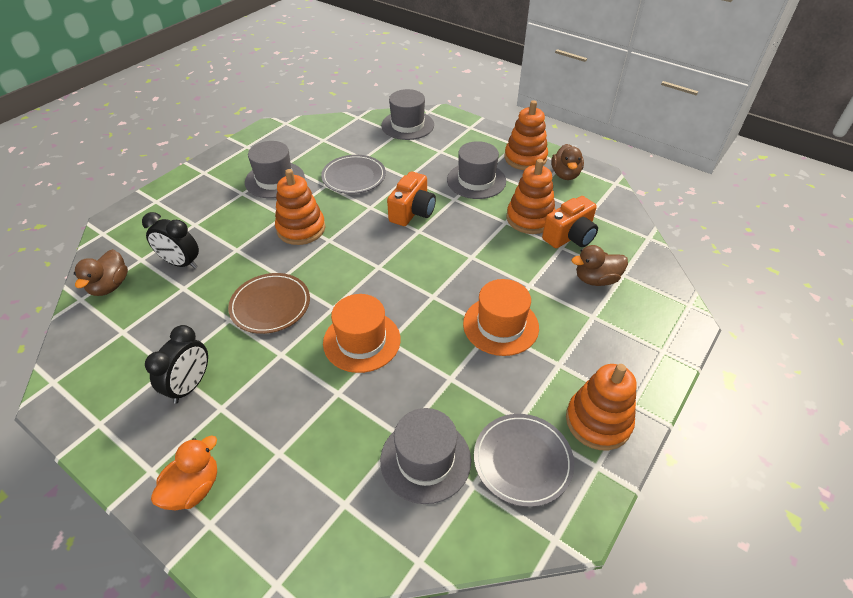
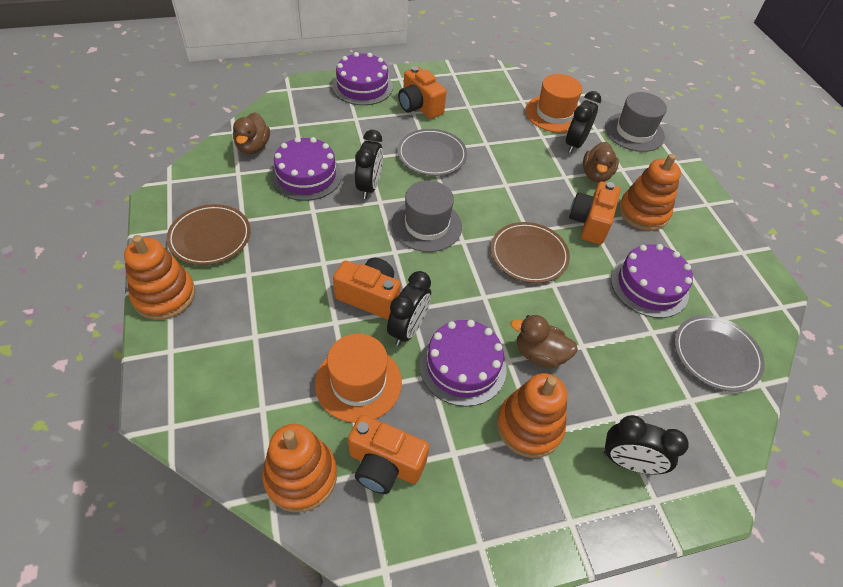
black clock: [142,212,199,269] [145,325,208,403] = 2 -> [355,130,383,199] [387,271,431,346] [566,91,601,153] [604,415,689,475] = 4
brown plate: [228,273,310,334] = 1 -> [166,204,251,265] [491,222,570,283] = 2
grey hat: [245,141,305,198] [380,408,471,504] [381,89,434,140] [447,141,506,199] = 4 -> [392,180,462,252] [605,92,667,152] = 2
orange camera: [387,171,436,226] [542,196,598,248] = 2 -> [333,258,401,319] [348,415,429,494] [398,66,446,119] [569,182,620,245] = 4
orange duck: [151,435,217,510] = 1 -> none = 0
purple cake: none = 0 -> [271,137,342,201] [332,52,393,105] [419,320,506,407] [611,244,693,318] = 4

